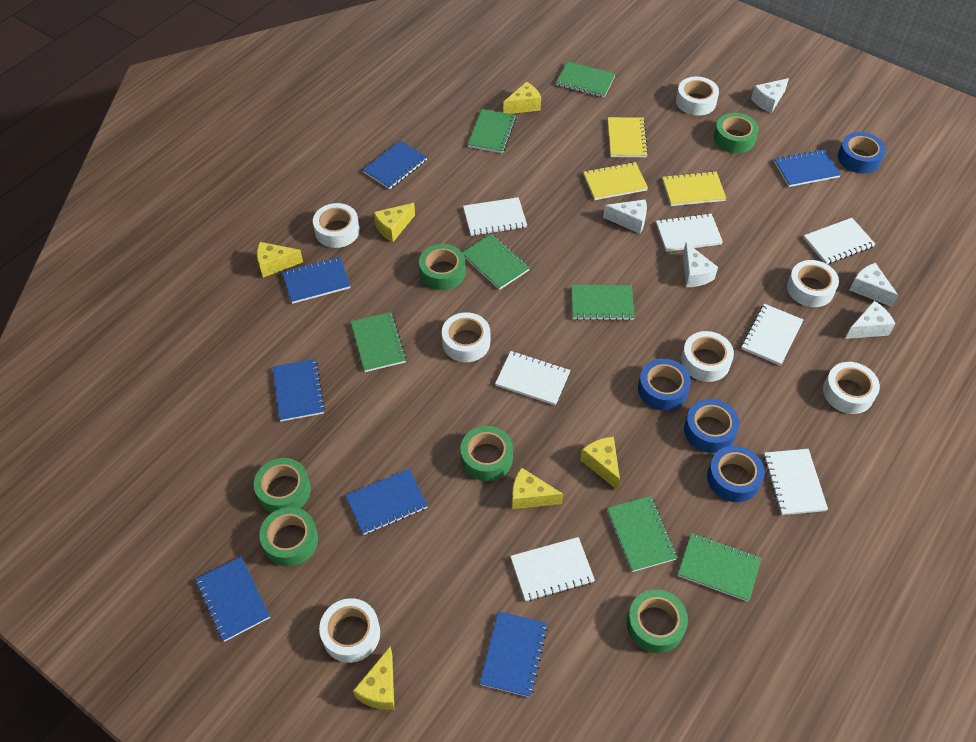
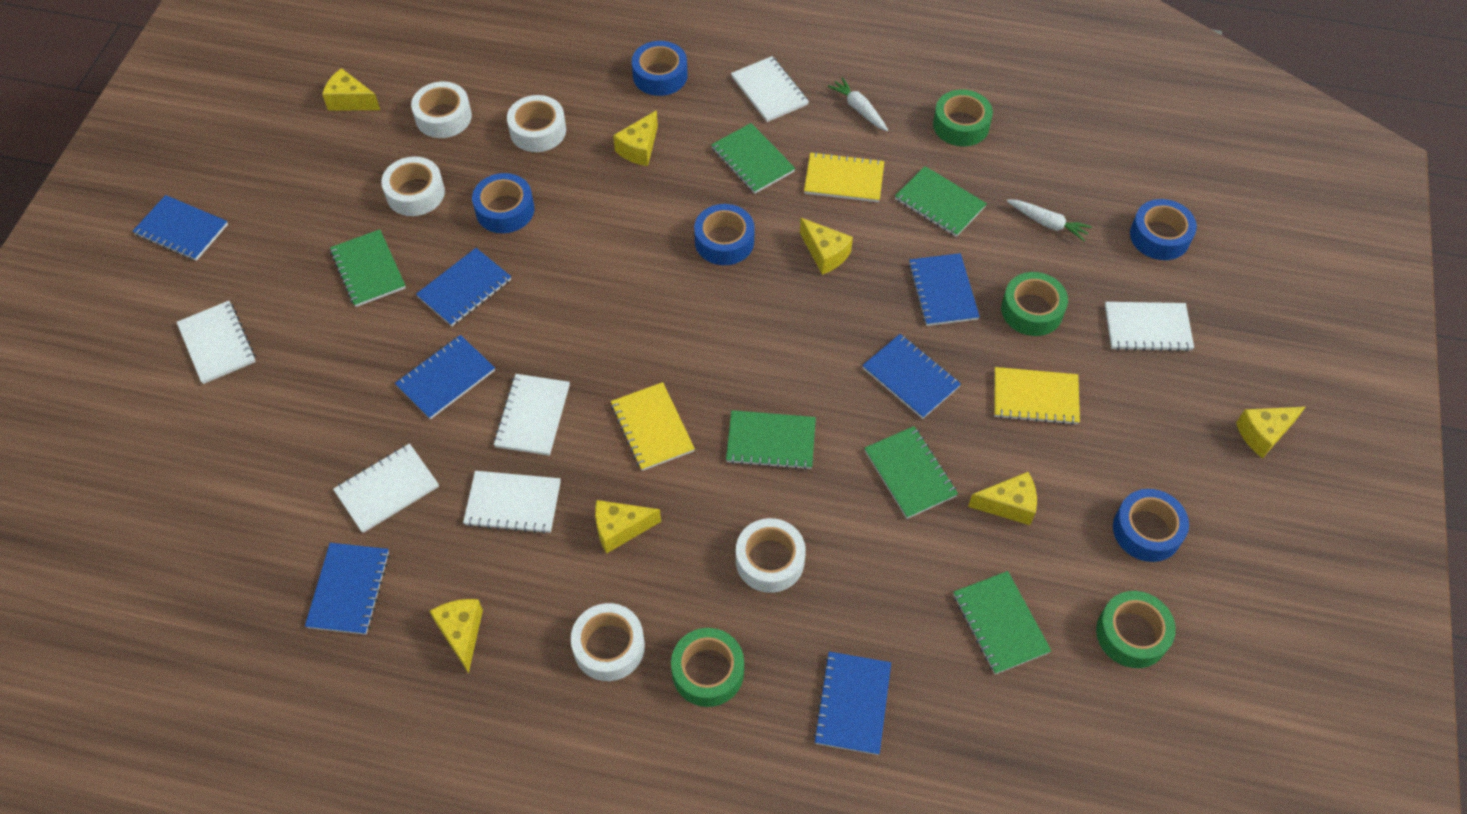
blue tape: [638,359,691,411] [684,399,739,453] [707,446,765,502] [838,132,886,174] = 4 -> [472,173,534,233] [632,41,688,96] [694,204,755,265] [1113,489,1189,562] [1130,199,1197,260] = 5
green notebook: [351,312,406,372] [462,234,530,290] [468,109,516,153] [556,61,616,98] [571,285,635,321] [607,496,678,572] [678,533,761,602] = 7 -> [330,229,406,307] [711,123,795,193] [726,410,816,470] [864,426,958,519] [895,166,987,237] [953,571,1051,674] = 6
green tape: [254,458,311,513] [259,507,318,566] [419,244,466,290] [460,426,513,481] [627,589,688,653] [714,113,759,153] = 6 -> [671,628,744,707] [933,90,993,146] [1001,272,1068,336] [1096,591,1176,668] = 4
white carrot: none = 0 -> [828,77,888,131] [1007,199,1092,241] = 2
white cheese: [603,199,647,234] [683,242,718,287] [751,78,789,113] [845,301,895,339] [850,263,898,307] = 5 -> none = 0
white notebook: [463,197,527,236] [495,351,570,406] [510,537,595,601] [656,213,723,252] [741,304,803,366] [763,449,828,515] [804,218,875,264] = 7 -> [177,301,256,384] [333,443,439,533] [463,471,561,534] [493,374,570,456] [731,56,809,122] [1105,302,1194,352] = 6
white tape: [313,203,360,248] [319,598,380,663] [442,312,490,362] [676,77,719,116] [681,331,734,382] [787,260,839,307] [823,362,880,414] = 7 -> [381,157,445,216] [411,82,472,138] [507,95,566,152] [571,603,645,681] [736,518,806,593] = 5
yellow cheese: [257,242,303,278] [353,646,394,710] [373,203,415,242] [503,82,541,114] [512,467,563,509] [580,437,620,490] = 6 -> [322,68,380,111] [429,599,483,673] [595,500,661,554] [613,110,658,166] [800,218,853,275] [968,472,1037,525] [1236,407,1305,458] = 7

